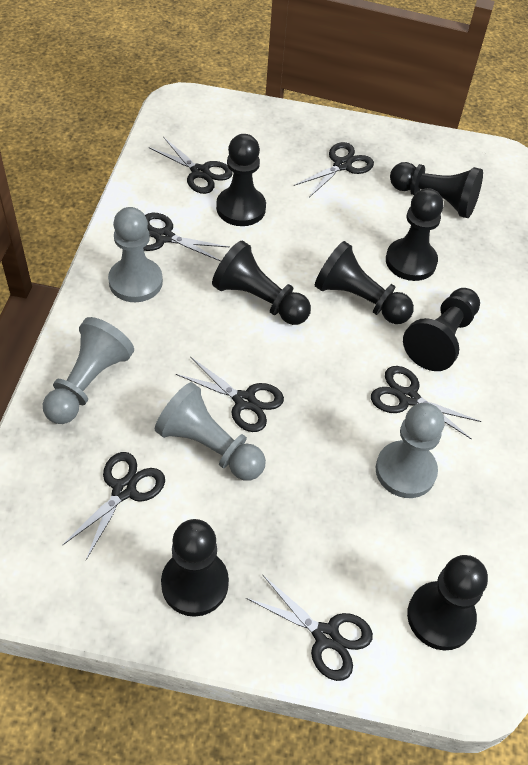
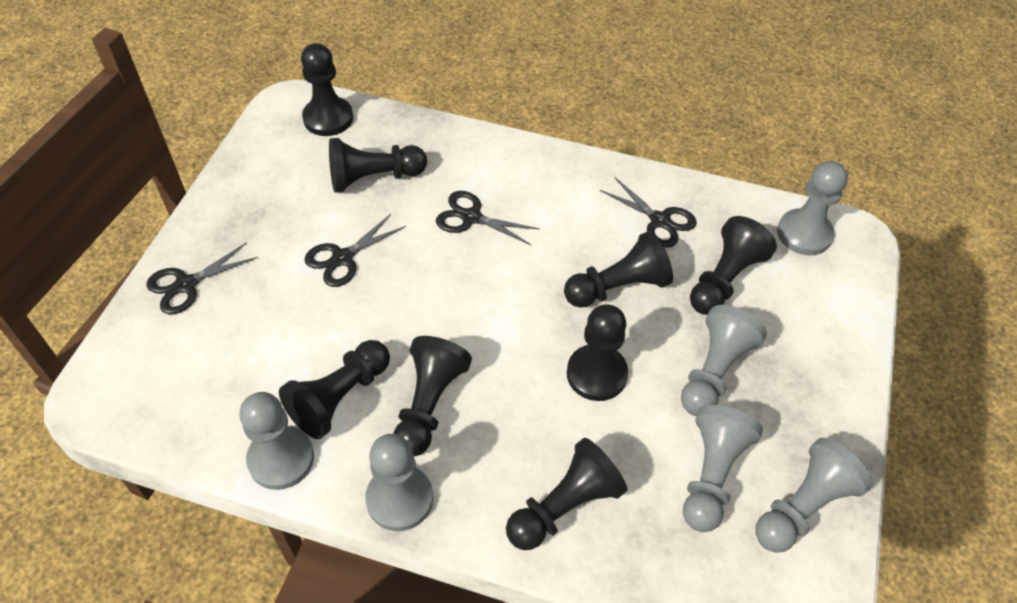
black scissors: [62,452,165,560] [143,213,229,261] [149,137,233,194] [176,357,284,432] [246,574,373,681] [294,142,374,197] [371,366,481,440] = 7 -> [146,242,258,314] [304,214,406,287] [436,191,540,246] [600,177,697,248] = 4
grey pawn: [43,317,134,424] [108,207,163,302] [155,382,266,480] [376,403,445,498] = 4 -> [240,392,314,490] [365,434,433,531] [681,305,767,416] [683,405,763,532] [755,438,873,553] [777,161,848,255] = 6

